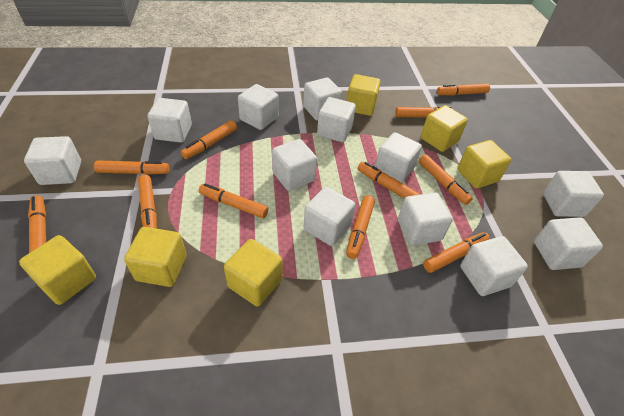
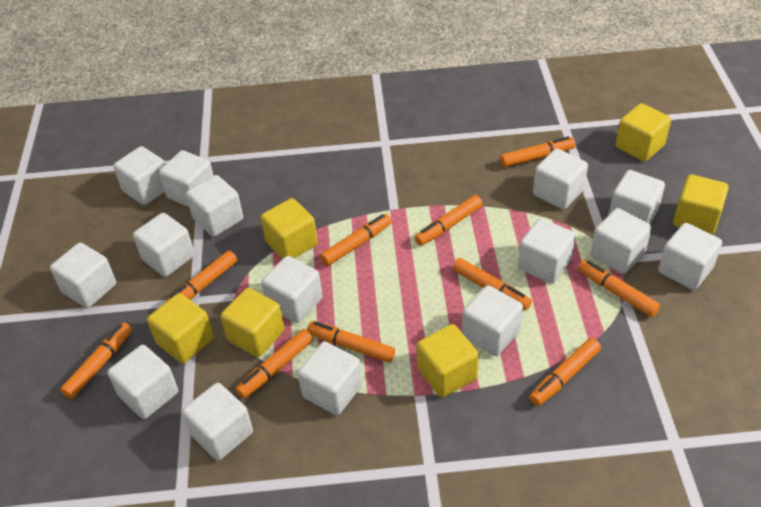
orange marker: [28,195,46,253] [94,160,169,175] [138,175,157,229] [181,120,237,159] [199,183,268,218] [346,195,375,259] [358,162,421,199] [395,106,454,117] [419,154,473,205] [423,232,490,273] [437,84,490,96] = 11 -> [60,323,132,399] [165,250,237,303] [236,329,313,398] [307,321,395,363] [320,214,392,266] [415,195,483,246] [453,258,532,311] [500,136,575,167] [529,338,601,406] [578,260,660,317] = 10
white cube: [24,136,81,185] [147,98,192,143] [238,84,278,130] [272,139,317,191] [303,77,342,120] [303,187,355,246] [317,97,356,142] [375,133,422,183] [398,192,453,246] [460,236,528,296] [534,217,603,270] [543,171,604,217] = 12 -> [50,243,116,308] [107,345,178,419] [113,146,165,205] [133,213,195,277] [159,150,214,207] [182,383,253,460] [186,175,243,237] [261,256,322,323] [298,342,363,415] [462,285,523,356] [518,218,576,284] [533,148,588,209] [591,208,652,274] [609,170,665,224] [658,223,722,290] = 15

